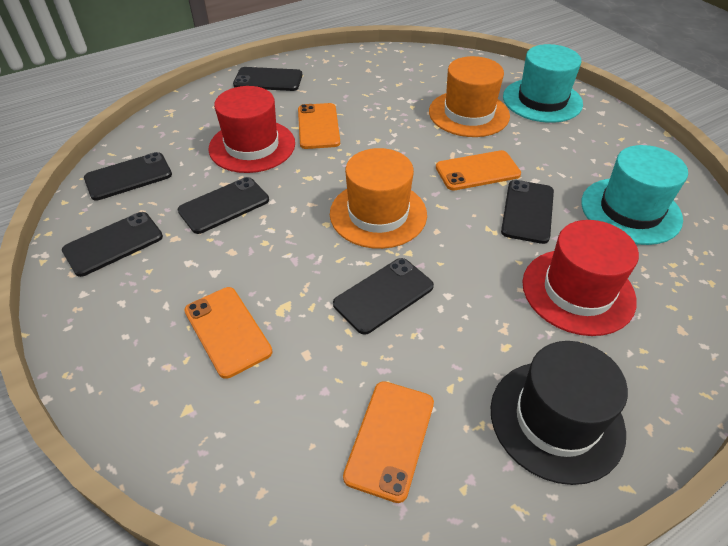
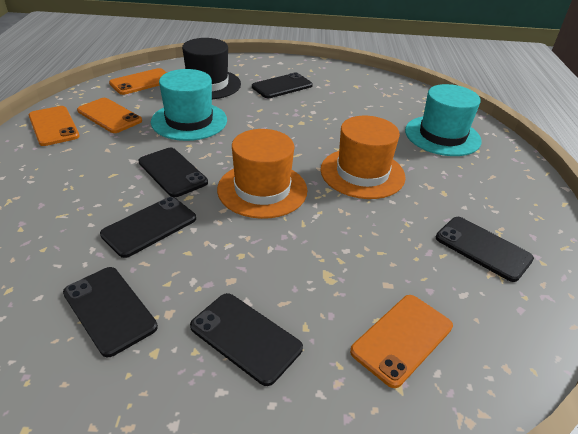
red hat: [208,86,295,173] [522,220,639,336] = 2 -> none = 0

